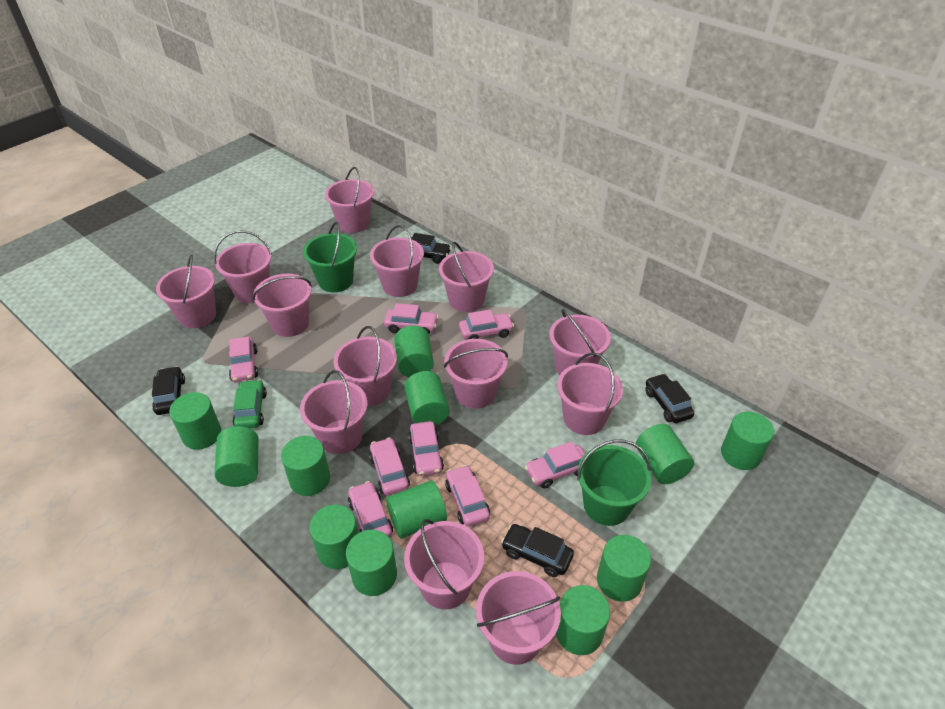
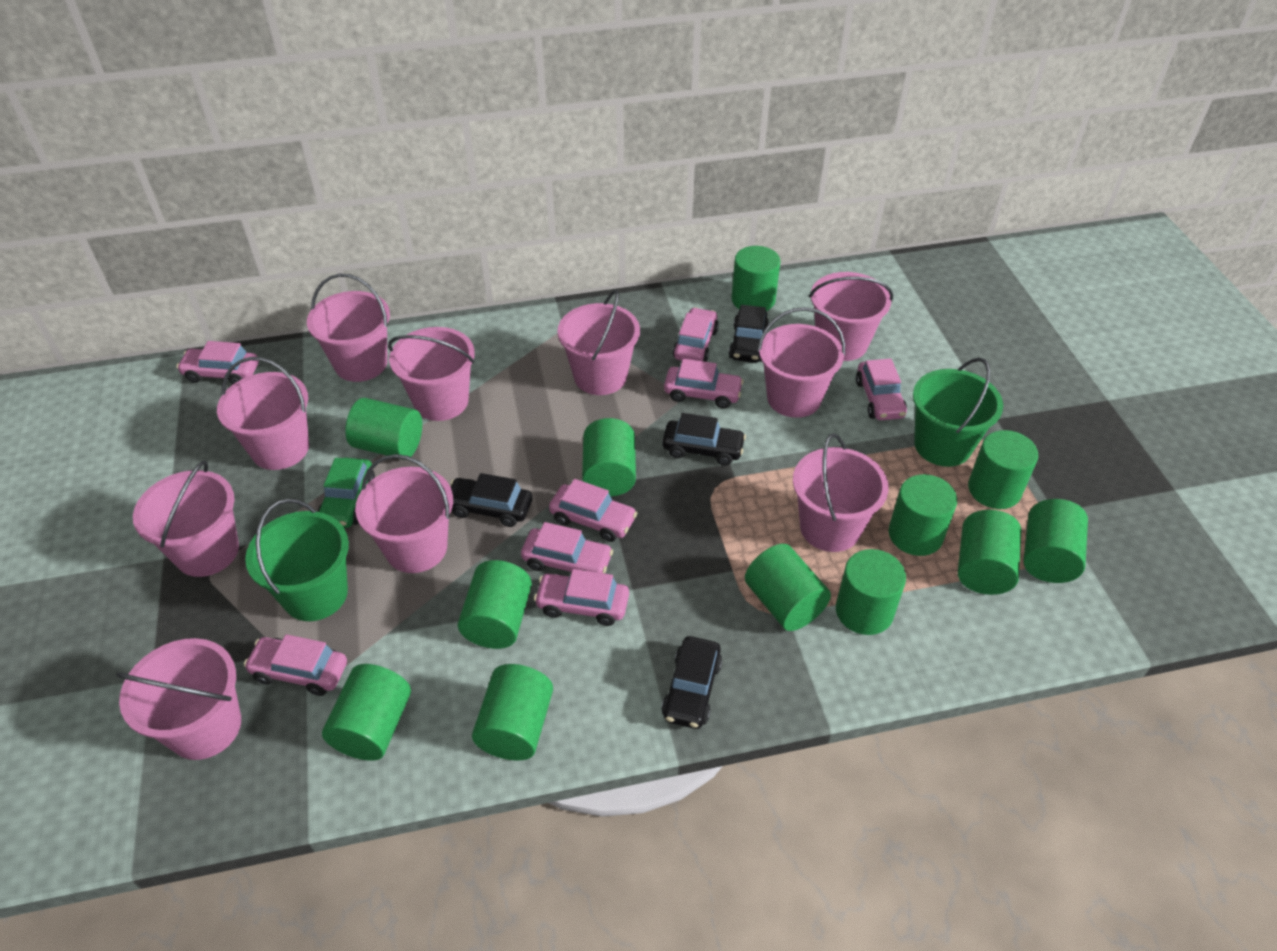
pink bucket: [156,255,216,328] [214,231,272,303] [253,274,312,337] [300,370,368,454] [325,167,374,233] [333,326,397,406] [370,225,424,297] [404,519,484,609] [439,242,494,312] [444,339,508,409] [476,571,561,665] [549,309,611,375] [557,353,623,435] = 13 -> [116,638,241,760] [133,461,239,577] [217,357,309,470] [307,274,390,382] [355,454,453,573] [388,327,475,421] [558,290,640,395] [758,307,845,418] [793,433,889,552] [809,272,893,361] = 10

